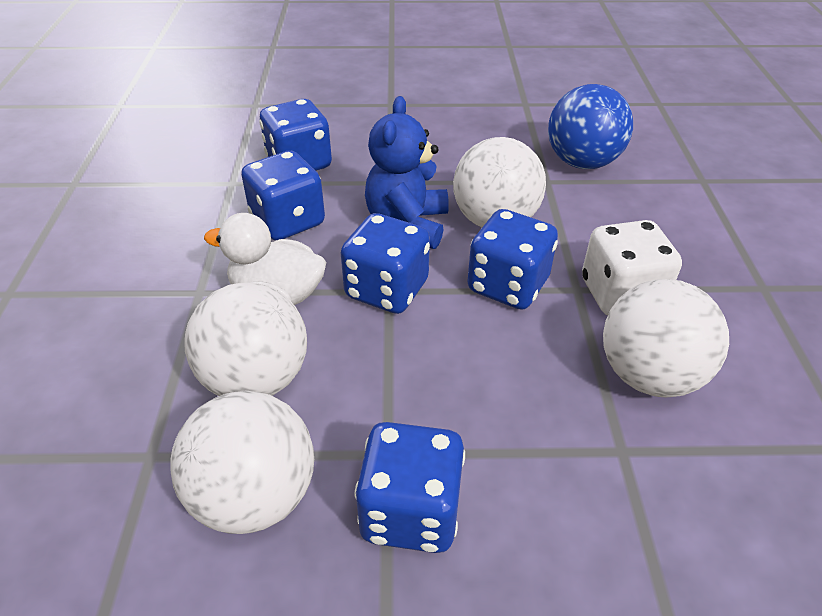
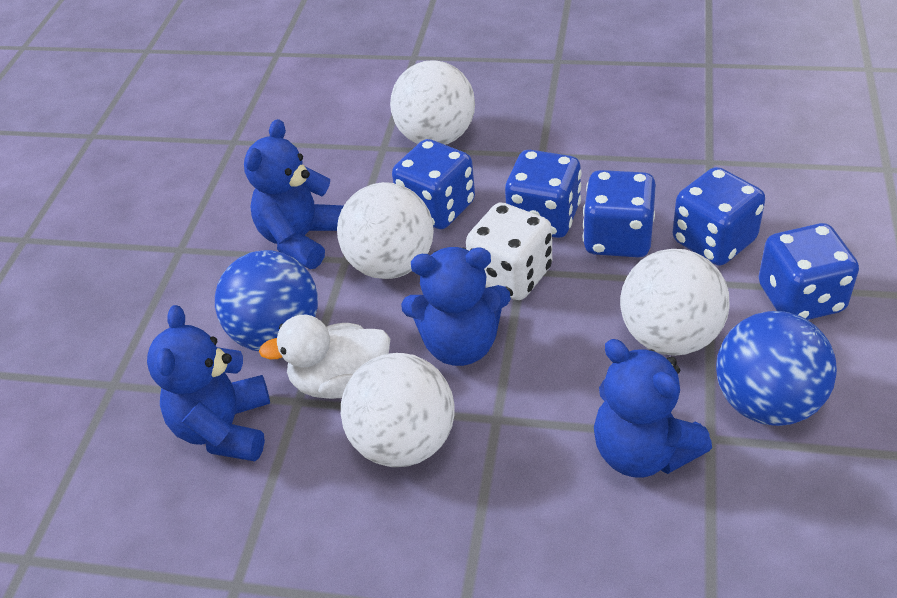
blue ball: [548,84,633,169] = 1 -> [215,250,318,351] [716,311,837,426] = 2
blue teddy bear: [365,96,449,249] = 1 -> [147,305,270,461] [244,119,344,269] [401,247,511,366] [594,339,712,478] = 4

